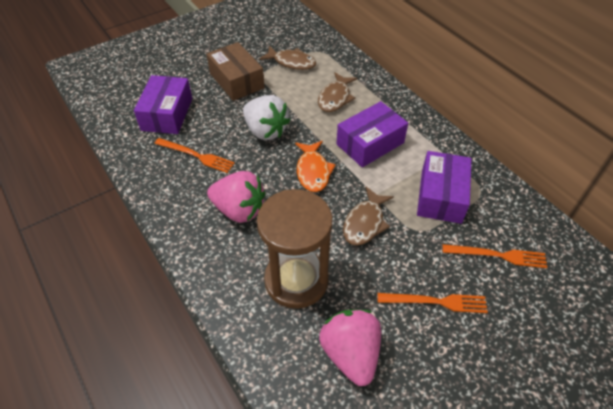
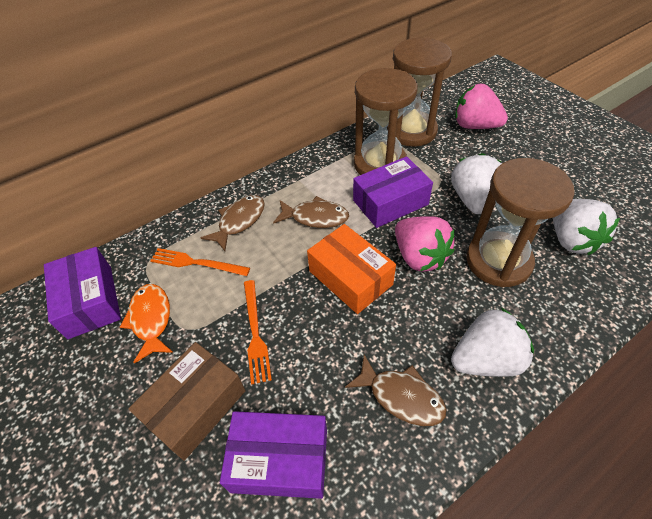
brown hourglass: [257,189,333,309] = 1 -> [354,68,418,175] [387,37,452,147] [466,158,574,287] = 3
orange box: none = 0 -> [307,224,396,314] = 1
orange fork: [154,138,235,173] [377,293,488,313] [442,244,547,268] = 3 -> [150,248,250,276] [244,280,272,385] = 2
white strawberry: [243,95,290,140] = 1 -> [451,153,502,214] [451,308,534,377] [553,199,620,255] = 3

